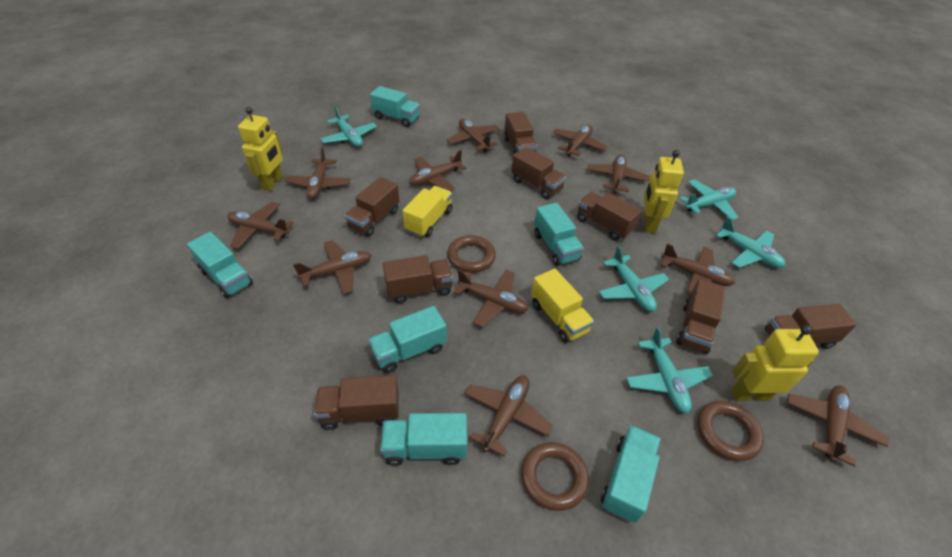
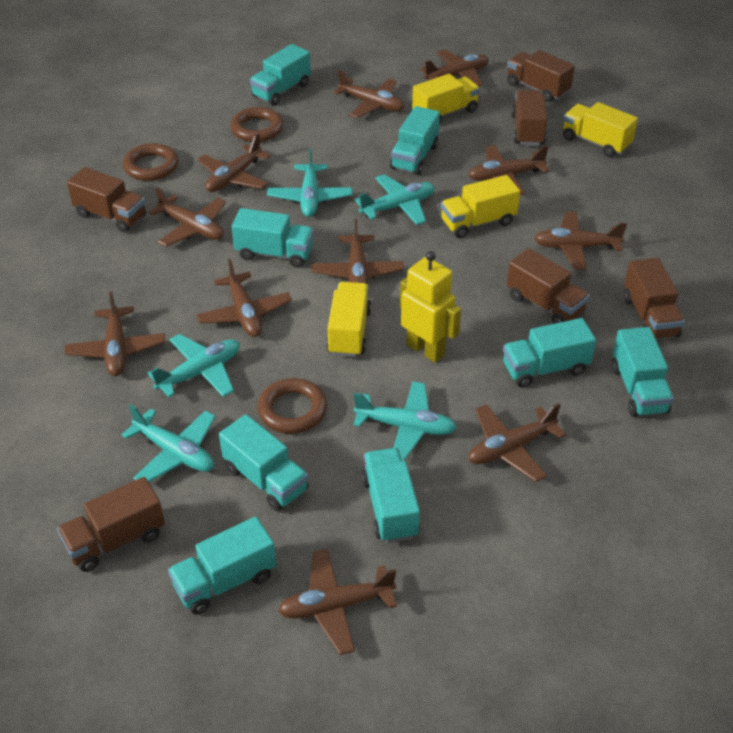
brown truck: [314,375,399,430] [345,177,399,236] [383,255,453,303] [504,112,537,155] [511,147,566,199] [577,192,642,241] [676,279,726,354] [765,304,857,349] = 8 -> [57,477,165,572] [67,167,146,233] [507,50,575,102] [507,248,590,324] [511,90,547,146] [623,258,685,339] = 6
turquoise truck: [187,232,253,298] [368,306,447,373] [370,86,420,127] [380,413,467,466] [534,203,584,266] [601,425,661,523] = 6 -> [168,517,276,615] [219,414,308,511] [232,208,314,268] [250,44,311,106] [362,448,420,543] [390,106,440,175] [503,318,596,388] [612,327,674,417] = 8
yellow robot: [238,107,283,191] [643,150,684,233] [731,325,819,401] = 3 -> [400,251,461,363] = 1
yellow truck: [402,186,453,237] [531,269,594,343] = 2 -> [327,282,371,357] [412,74,480,123] [441,175,520,238] [563,102,638,157] = 4

